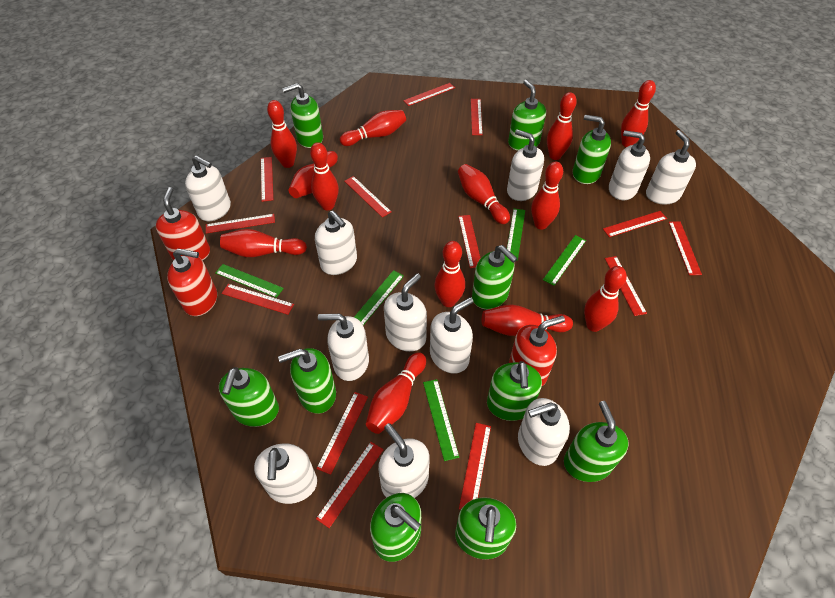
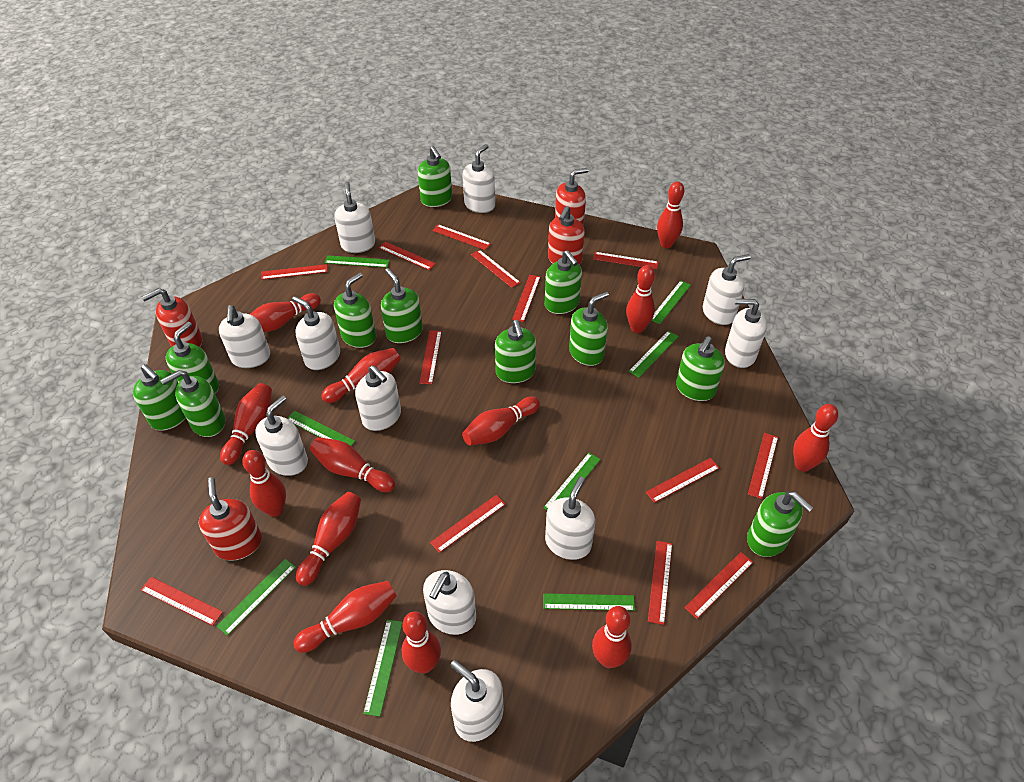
green ruler: [215,264,284,298] [354,270,404,325] [423,379,460,461] [507,208,525,261] [543,235,586,286] = 5 -> [217,559,296,636] [287,411,355,446] [324,255,390,268] [363,620,403,716] [543,453,601,510] [543,593,635,611] [628,331,679,377] [651,280,691,324] = 8
green soap dispenser: [219,367,279,427] [278,348,336,414] [282,83,323,148] [370,493,421,562] [455,497,516,559] [472,245,518,309] [487,361,542,421] [508,80,546,151] [564,401,629,482] [573,115,611,184] = 10 -> [133,364,186,431] [160,370,225,437] [166,322,219,394] [334,272,376,348] [381,268,423,343] [418,146,452,207] [495,320,536,383] [545,250,582,314] [569,292,609,366] [676,336,725,401] [747,491,814,557] = 11
red soap dispenser: [156,187,210,260] [167,249,217,316] [509,316,565,386] = 3 -> [141,288,202,347] [199,477,262,561] [548,206,585,265] [555,168,589,227] = 4

